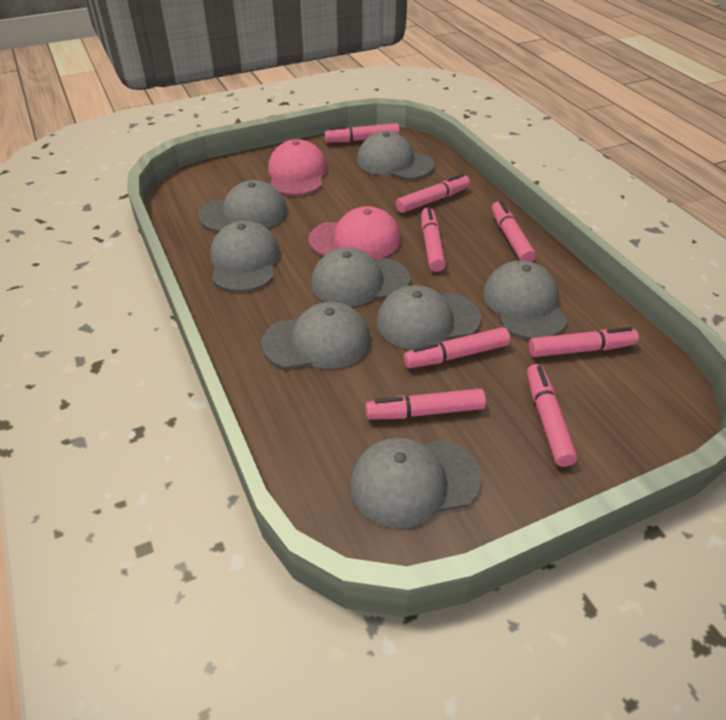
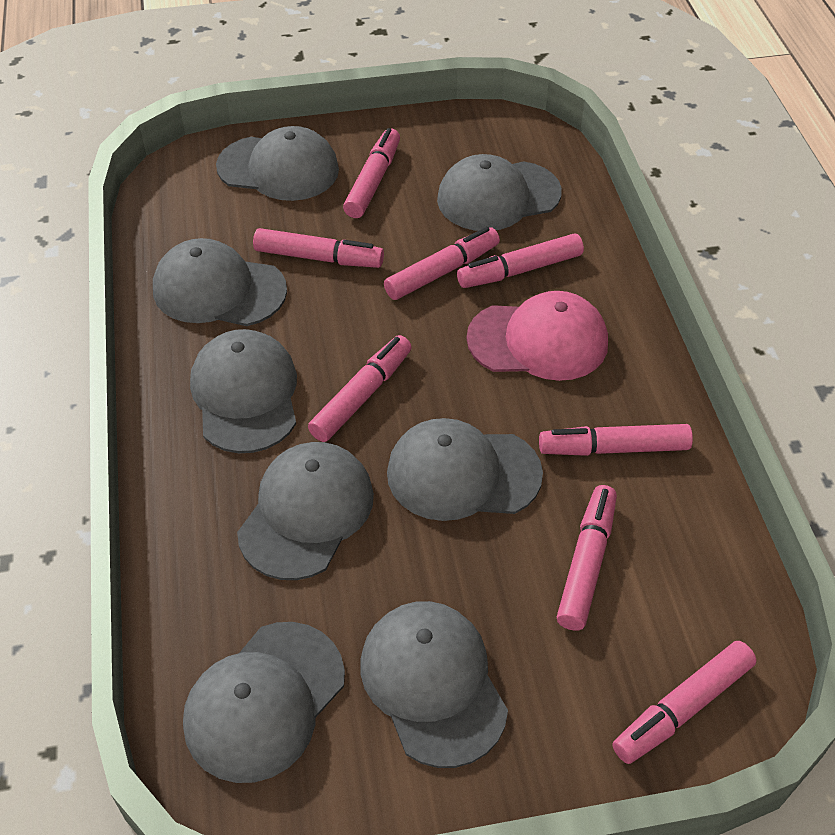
pink cap: [268,139,327,196] [308,206,401,259] = 2 -> [466,291,608,381] = 1

